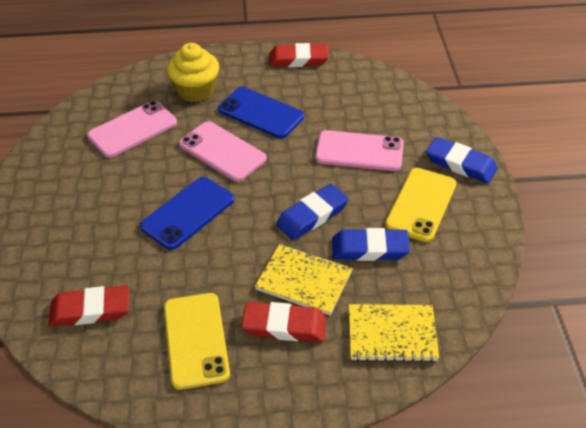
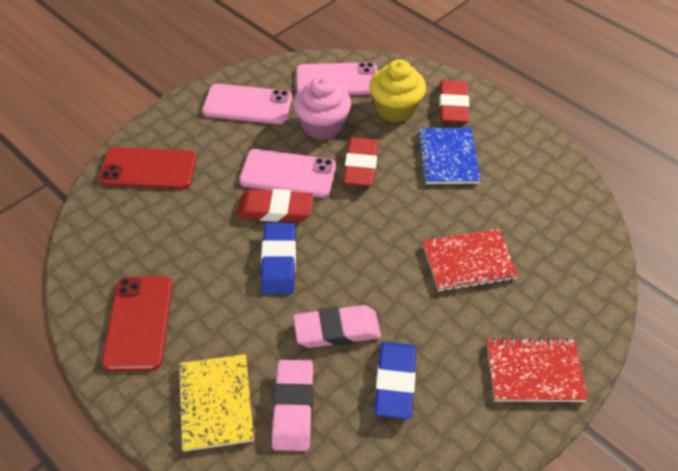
blue eraser: [276,184,349,240] [332,228,410,261] [426,137,498,183] = 3 -> [261,223,296,294] [374,342,416,419] = 2
blue notebook: none = 0 -> [418,128,481,184] = 1
blue phone: [140,177,234,250] [218,87,304,138] = 2 -> none = 0
pink cupcake: none = 0 -> [293,76,351,140] = 1
pink eraser: none = 0 -> [272,360,313,451] [293,305,381,348] = 2
red notebook: none = 0 -> [422,229,519,292] [487,337,588,402] = 2
red phone: none = 0 -> [98,147,197,189] [102,276,173,371] = 2
yellow notebook: [255,244,353,315] [349,304,439,362] = 2 -> [177,354,254,452] = 1
yellow phone: [164,293,230,390] [385,168,456,242] = 2 -> none = 0

